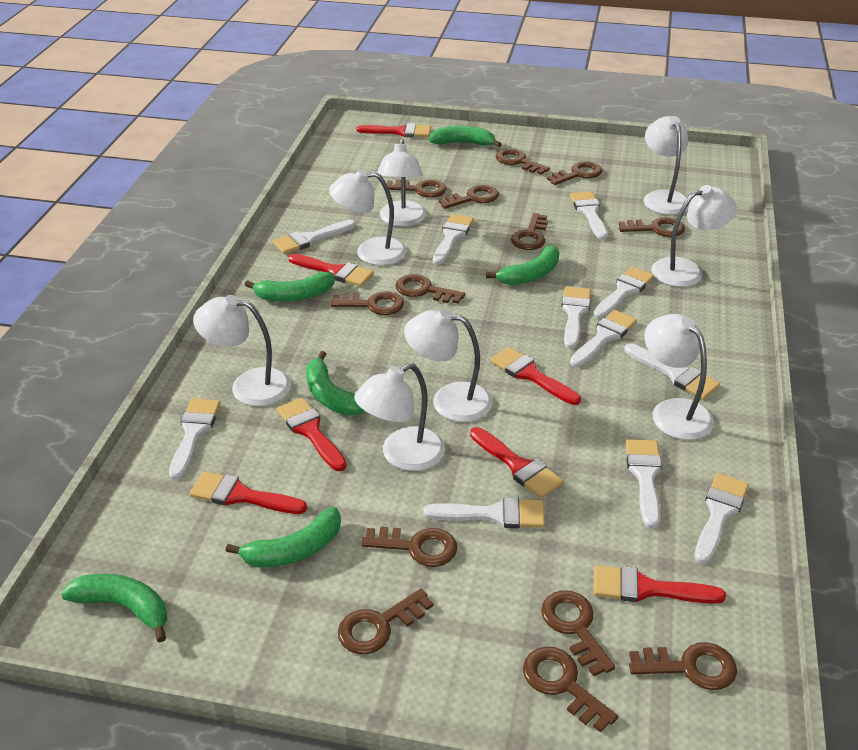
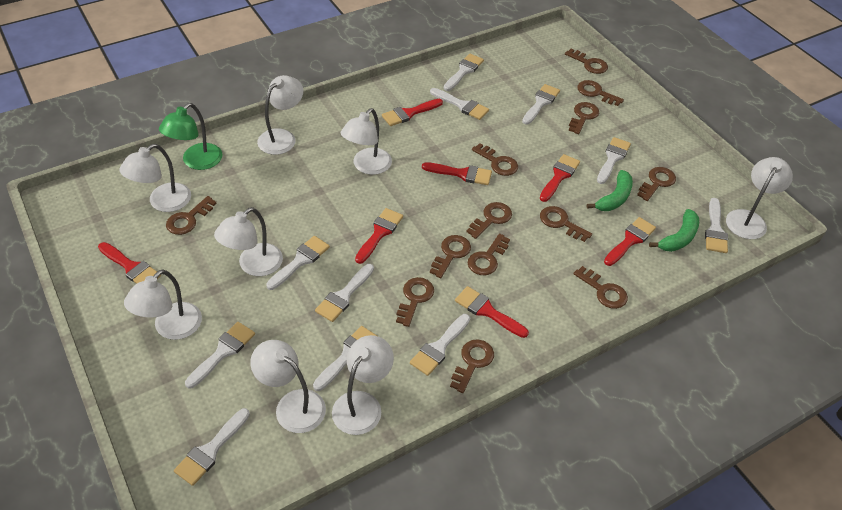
green banana: [61,574,167,642] [226,507,341,568] [245,272,334,302] [306,351,365,415] [429,126,502,147] [486,245,559,285] = 6 -> [587,170,633,211] [649,209,699,252] = 2
green lamp: none = 0 -> [159,103,222,170] = 1

